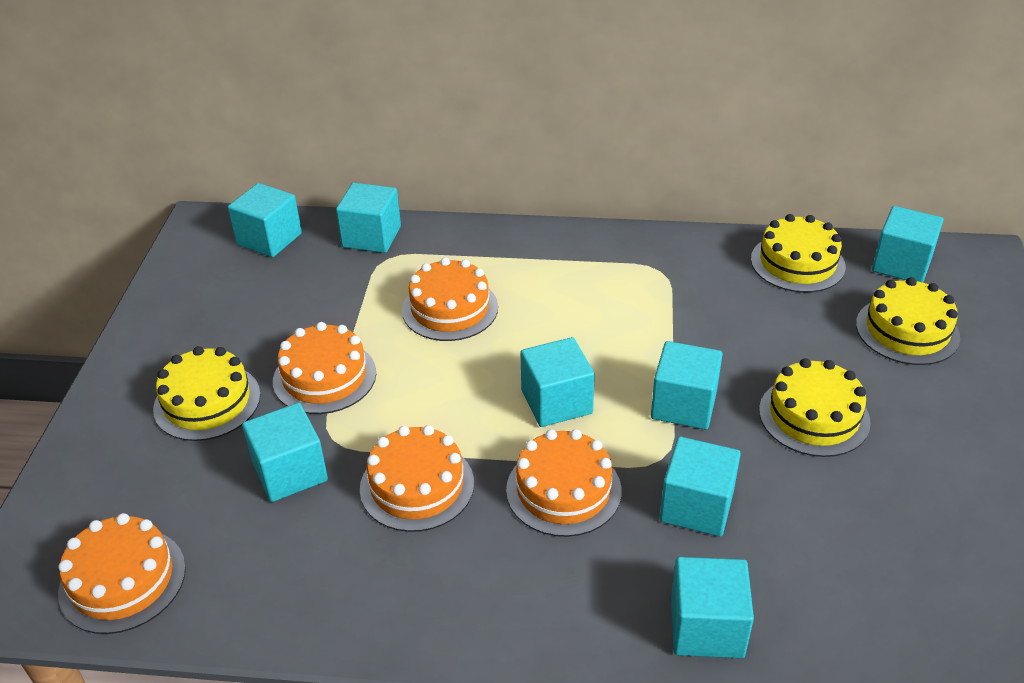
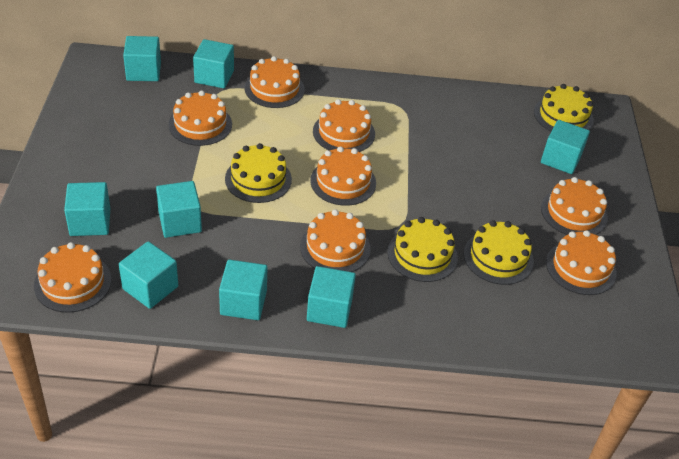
orange cake: [58,513,186,634] [273,322,376,414] [360,425,474,532] [402,257,498,341] [506,429,622,537] = 5 -> [34,242,111,313] [168,90,232,146] [245,56,305,108] [300,210,371,272] [310,146,376,206] [313,99,375,152] [541,177,608,235] [546,230,617,295] = 8

